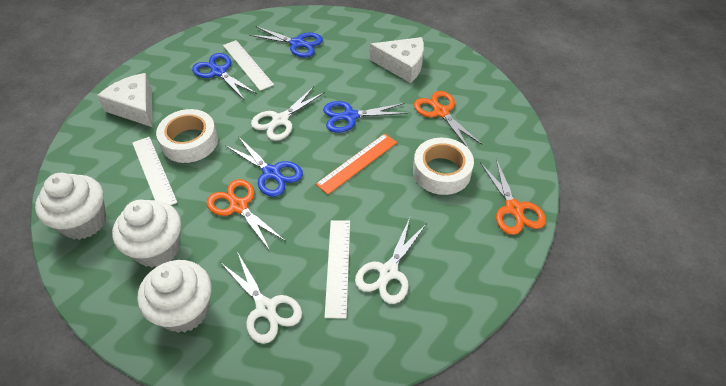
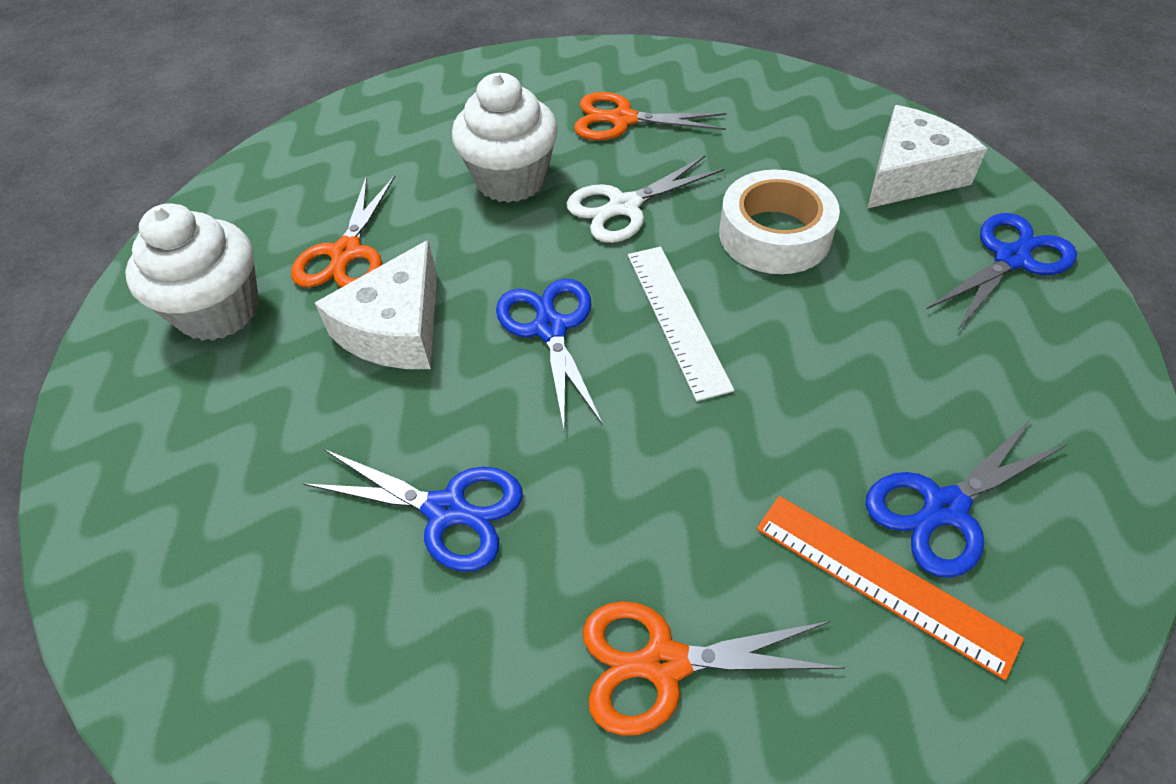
white cupcake: [35,173,106,240] [112,200,181,268] [137,260,212,333] = 3 -> [125,203,259,341] [452,73,558,203] = 2
white ruler: [132,137,177,205] [223,40,274,91] [325,220,350,319] = 3 -> [628,247,734,401] = 1
white scissors: [220,252,302,344] [251,86,325,141] [355,218,427,304] = 3 -> [566,155,725,243] = 1
white tape: [156,109,218,163] [413,138,474,195] = 2 -> [719,170,840,274] = 1

